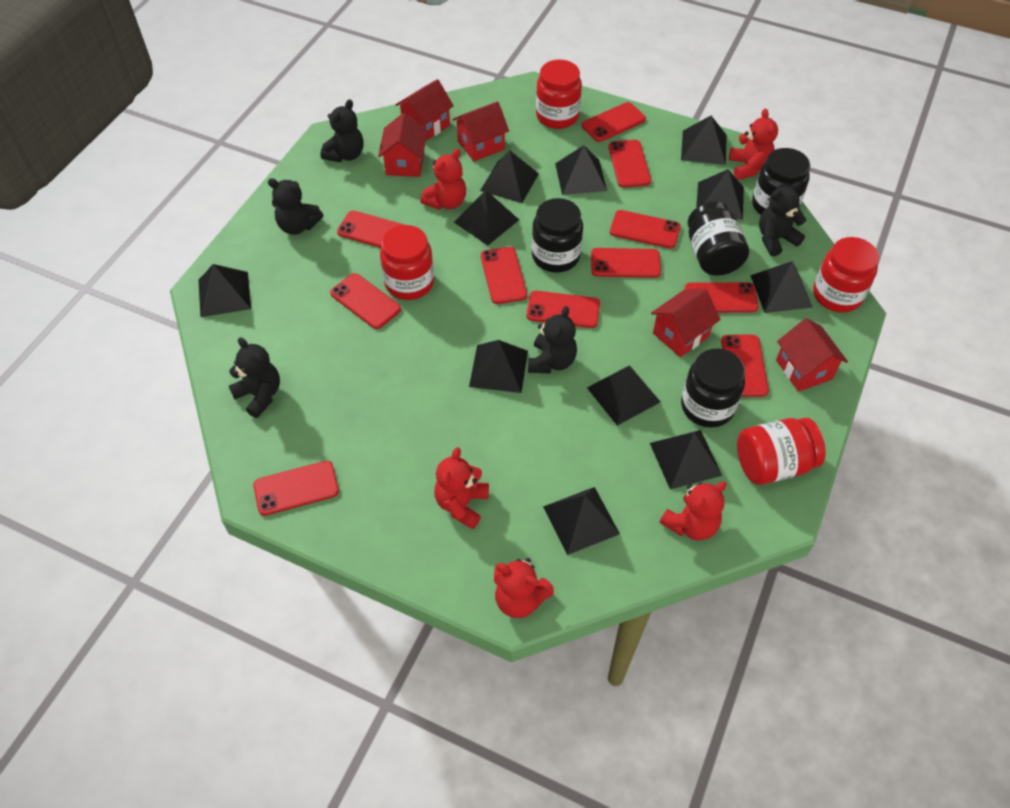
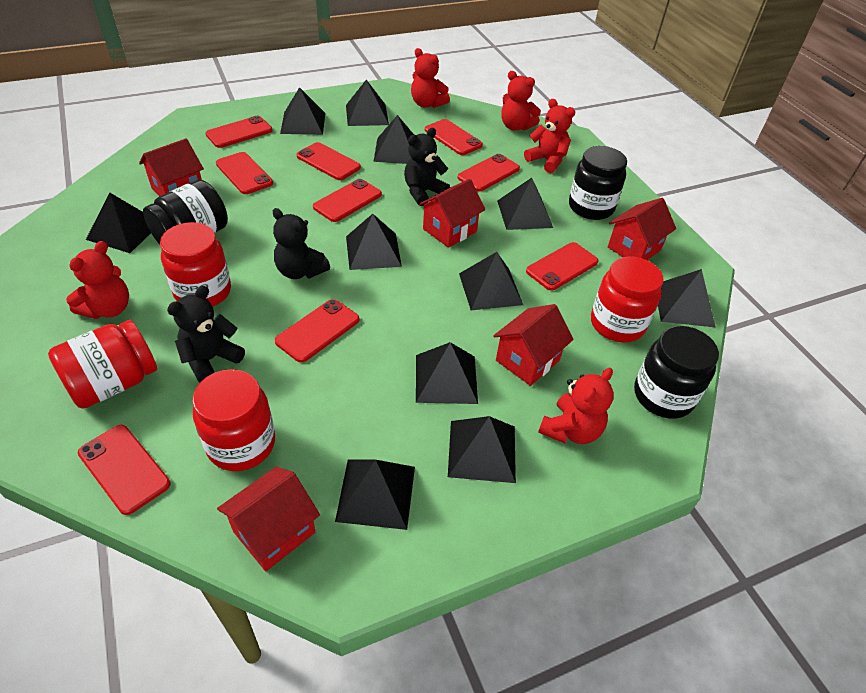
black jar: [532,198,583,273] [681,348,745,427] [688,201,749,275] [752,148,810,215] = 4 -> [143,180,228,244] [569,146,627,220] [634,326,719,419] = 3
black teddy bear: [229,337,280,418] [268,178,323,235] [320,99,364,162] [528,306,577,374] [759,182,806,256] = 5 -> [167,286,245,382] [273,208,330,279] [404,128,450,206] = 3
red phone: [253,461,339,516] [330,273,401,329] [337,210,405,248] [481,247,527,304] [526,291,600,328] [582,102,646,142] [591,248,661,278] [609,140,651,188] [610,210,681,248] [684,282,759,313] [721,335,769,397] = 11 -> [78,425,171,515] [206,116,273,148] [216,152,273,194] [275,299,359,363] [297,142,361,180] [313,179,382,222] [425,119,483,155] [457,154,520,191] [526,242,599,291] = 9

